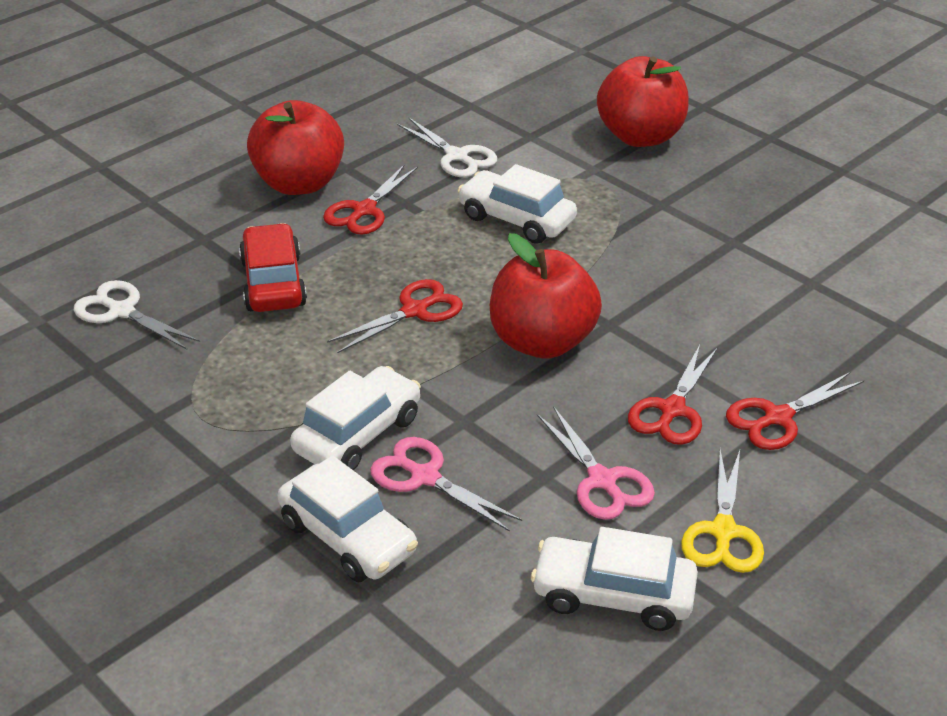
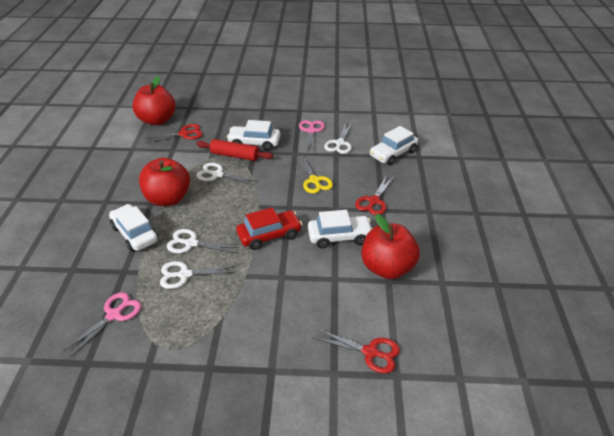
red rolling pin: none = 0 -> [196,139,273,161] = 1
red scissors: [323,164,418,235] [327,279,463,353] [628,345,718,445] [726,372,864,450] = 4 -> [145,124,203,143] [314,329,400,374] [355,175,393,215] = 3
white scissors: [74,280,200,350] [397,117,497,177] = 2 -> [160,261,237,289] [167,229,240,253] [196,163,258,186] [324,122,353,154] = 4

